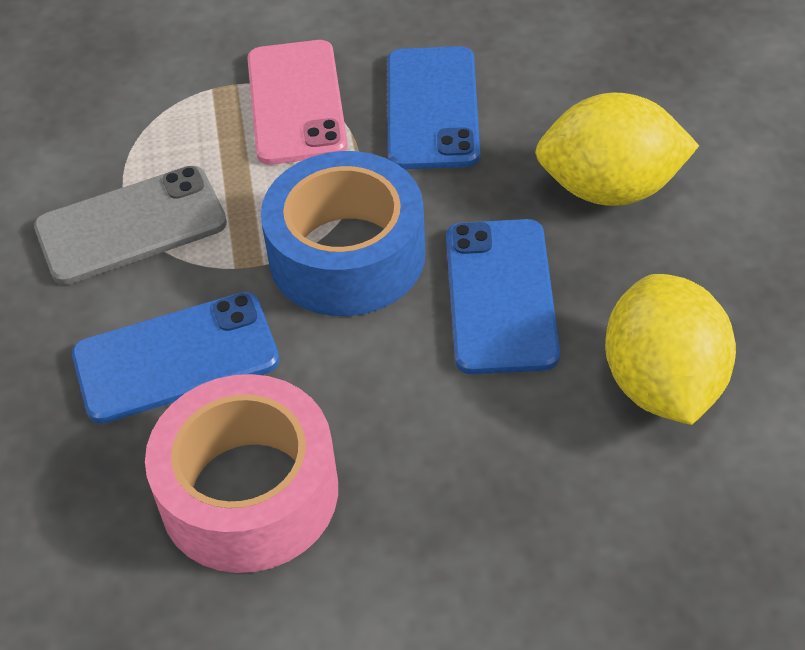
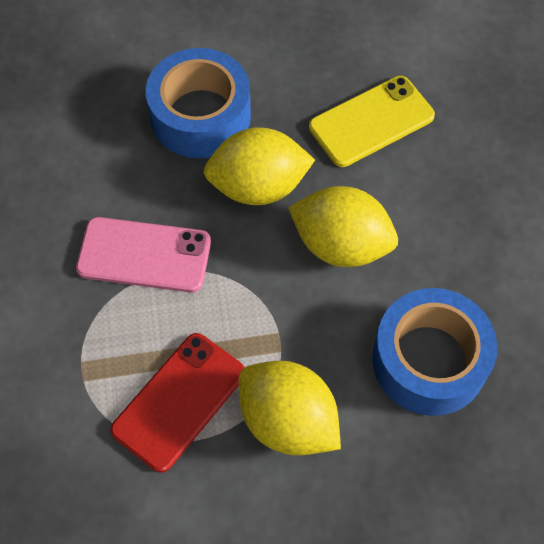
blue phone: [72,292,279,424] [387,46,480,169] [446,219,560,374] = 3 -> none = 0
blue tape: [261,151,425,316] = 1 -> [146,48,251,158] [372,288,497,416] = 2
grey phone: [34,166,227,285] = 1 -> none = 0
pink tape: [145,374,338,573] = 1 -> none = 0
red phone: none = 0 -> [110,333,245,473] = 1
yellow lemon: [535,92,699,206] [605,274,736,425] = 2 -> [204,127,315,205] [239,361,341,456] [288,186,398,267] = 3
yellow phone: none = 0 -> [309,76,435,167] = 1

